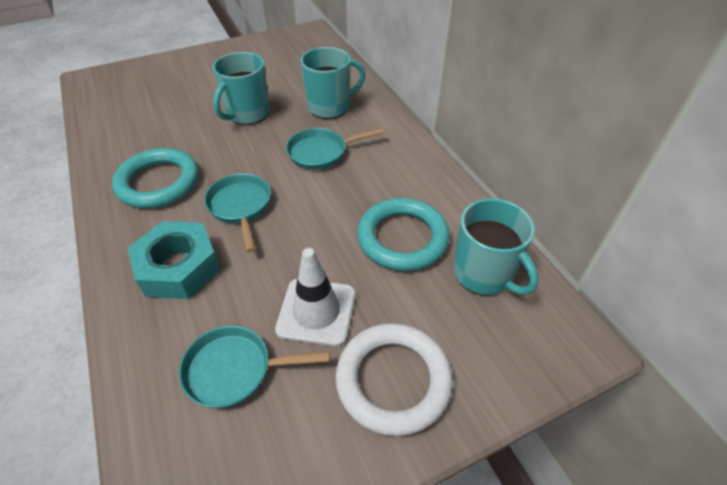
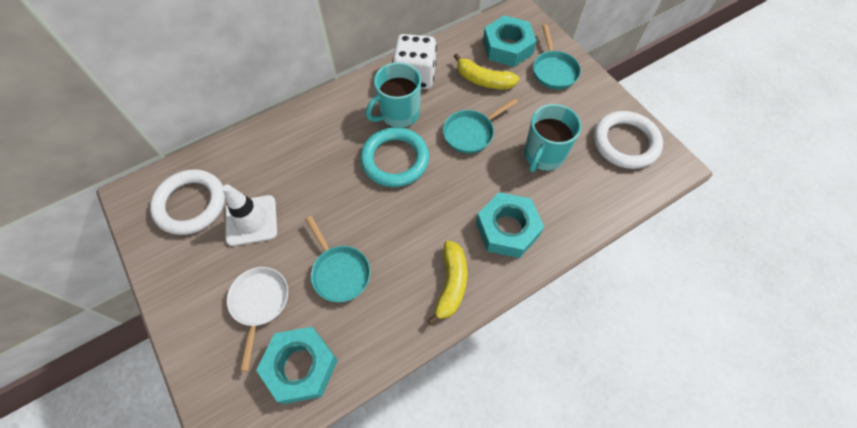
turquoise mug: [213,52,270,125] [301,47,365,119] [453,198,539,295] = 3 -> [366,62,421,128] [524,104,581,172] = 2
turquoise nut: [128,221,221,299] = 1 -> [256,327,338,404] [476,192,544,258] [483,15,537,67] = 3
turquoise ring: [112,148,198,208] [357,198,450,271] = 2 -> [360,127,429,187] = 1
white dice: none = 0 -> [392,34,437,89] = 1
white pan: none = 0 -> [227,267,288,372] = 1
white ring: [335,323,453,436] = 1 -> [150,169,225,235] [594,111,663,169] = 2
yellow banana: none = 0 -> [427,241,467,326] [453,54,519,89] = 2

